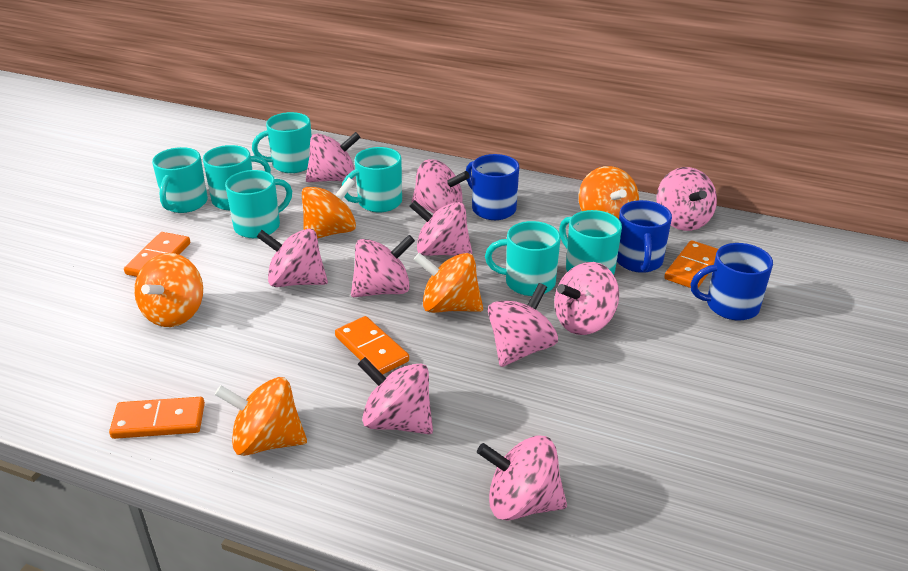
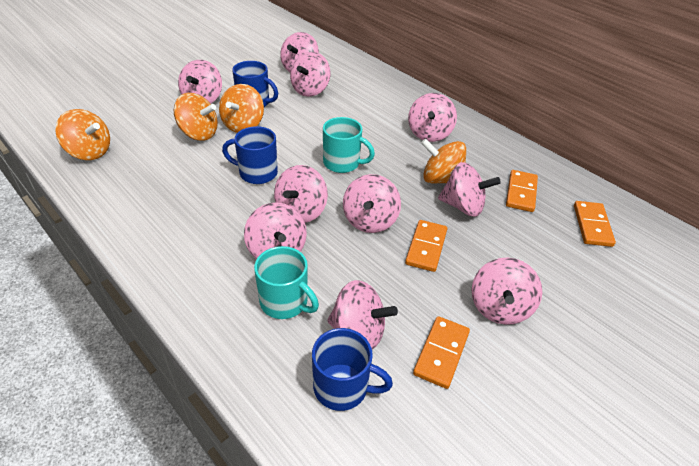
orange spinning top: [134,253,203,327] [215,377,307,456] [302,178,356,239] [414,253,483,313] [579,166,639,219] = 5 -> [55,109,110,160] [174,93,218,141] [219,84,264,133] [421,139,466,184] = 4
turquoise mug: [152,147,208,213] [203,145,271,210] [225,170,292,238] [252,112,312,173] [342,147,402,212] [485,221,561,296] [559,210,622,275] = 7 -> [254,246,319,319] [323,117,375,173] = 2

